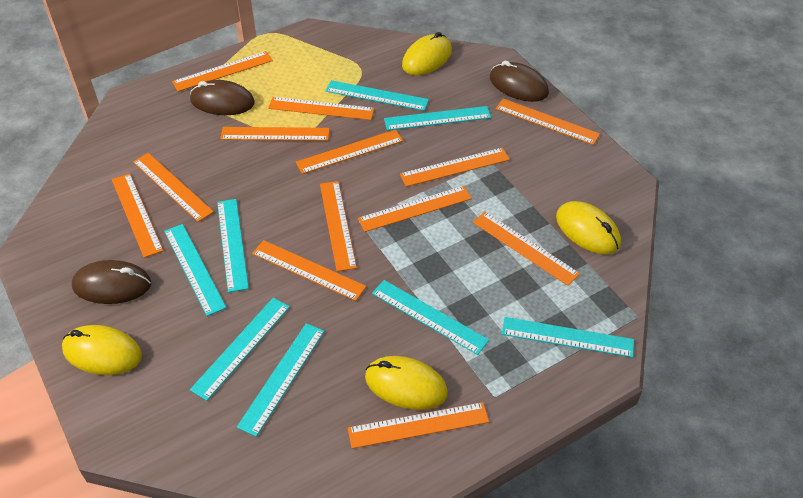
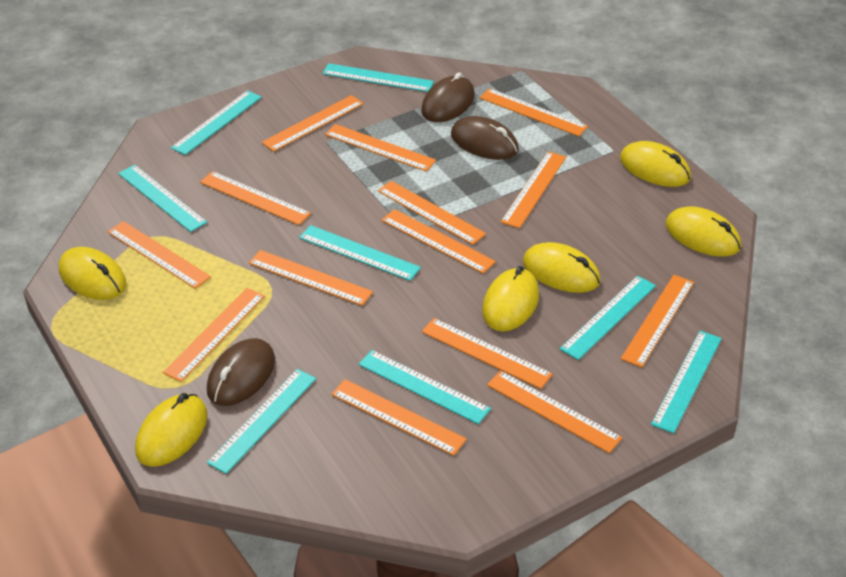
orange ruler: [112,173,163,258] [133,153,214,222] [172,51,273,92] [220,127,330,141] [252,240,366,301] [268,97,374,120] [296,130,403,174] [320,181,357,272] [348,402,489,449] [358,186,472,232] [400,147,510,187] [473,212,580,286] [496,98,600,145] = 13 -> [108,221,211,289] [163,288,265,382] [200,171,311,225] [249,250,373,306] [262,95,364,152] [325,124,436,171] [331,379,467,456] [378,181,486,245] [381,209,496,273] [422,318,553,389] [480,88,588,136] [487,371,622,453] [501,151,566,228] [621,275,694,367] = 14
yellow mouse: [62,325,142,375] [365,356,448,410] [402,32,452,75] [556,201,621,254] = 4 -> [59,247,126,300] [135,393,208,467] [482,266,539,331] [523,242,601,293] [620,141,691,187] [666,207,741,257] = 6

